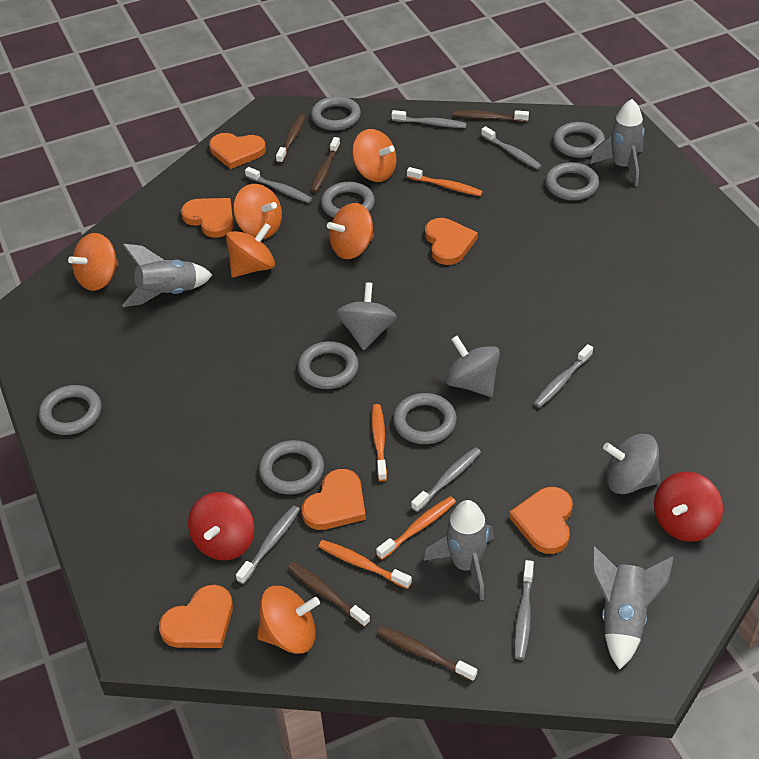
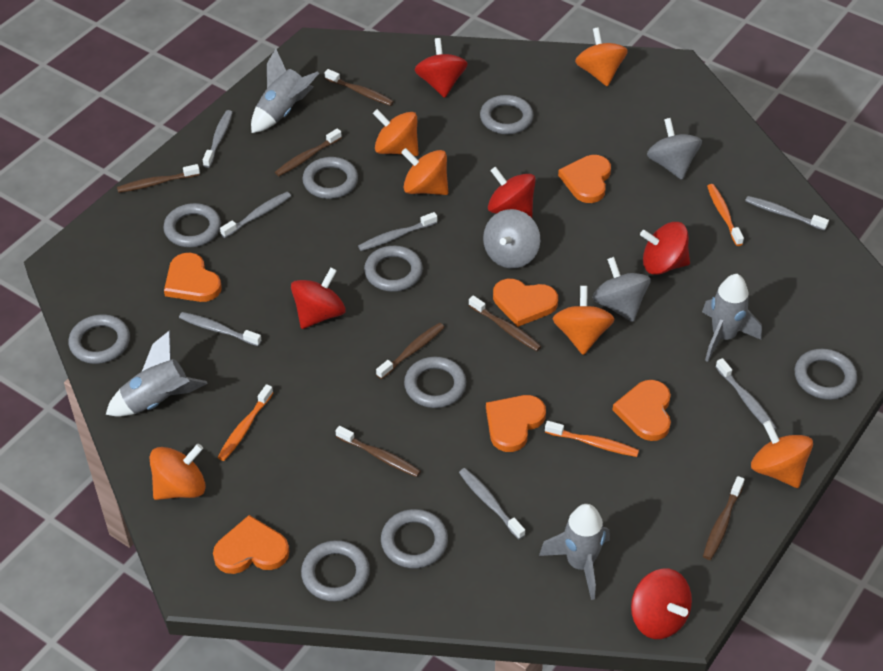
brown toothbrush: [276,115,305,164] [288,562,370,628] [311,137,340,193] [377,626,477,682] [453,110,529,122] = 5 -> [117,164,200,193] [275,128,342,176] [324,69,394,106] [335,426,421,477] [376,323,444,379] [468,295,542,351] [703,476,745,560] = 7
grey ring: [39,385,102,435] [259,440,324,495] [298,341,359,389] [311,96,361,130] [321,182,375,218] [393,393,457,444] [545,162,599,200] [553,122,605,158] = 8 -> [68,314,130,364] [163,203,221,247] [301,540,370,601] [302,157,358,199] [364,246,423,292] [381,509,448,568] [404,357,466,408] [480,95,534,134] [794,349,857,400] = 9
orange toothbrush: [318,540,412,589] [371,404,387,481] [376,496,456,560] [407,167,483,196] = 4 -> [217,384,273,461] [545,421,639,457] [707,184,744,246] = 3
red spinning top: [188,492,254,560] [654,472,723,542] = 2 -> [291,268,346,329] [415,38,468,98] [488,166,536,218] [631,568,692,639] [640,222,690,275] = 5

